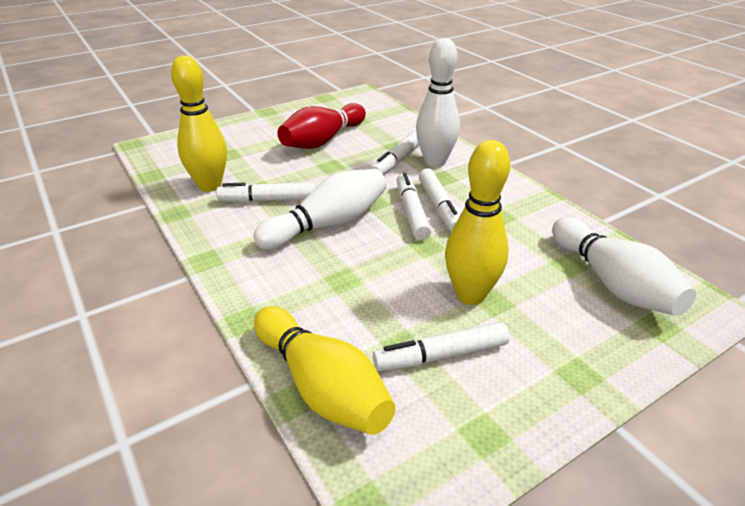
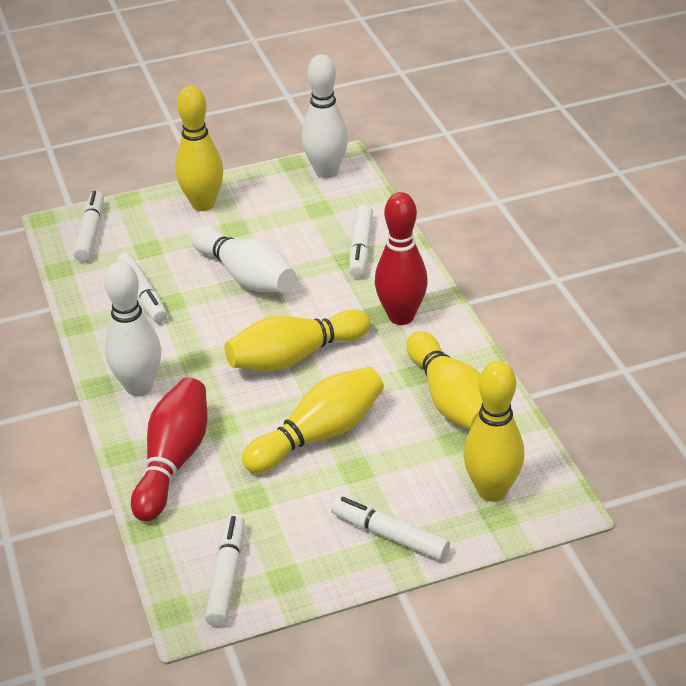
red bowling pin: [277,103,366,149] = 1 -> [131,377,208,522] [375,192,428,325] = 2
yellow bowling pin: [171,56,227,192] [254,306,395,435] [445,140,510,305] = 3 -> [175,86,223,211] [225,309,371,371] [242,367,384,473] [406,331,483,430] [463,361,524,502] = 5

